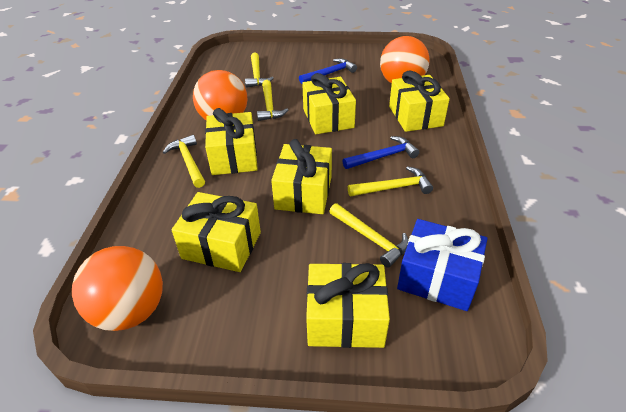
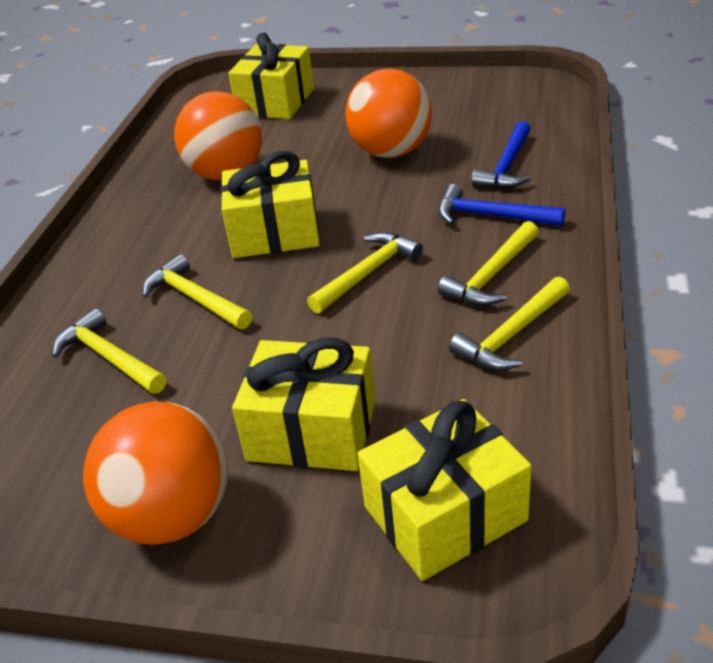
blue gift: [397,219,487,311] = 1 -> none = 0
yellow gift: [172,192,261,272] [205,108,258,175] [271,139,332,214] [302,73,356,134] [306,263,390,348] [389,70,450,132] = 6 -> [221,151,320,258] [228,32,314,119] [232,337,376,471] [358,399,532,581] = 4

